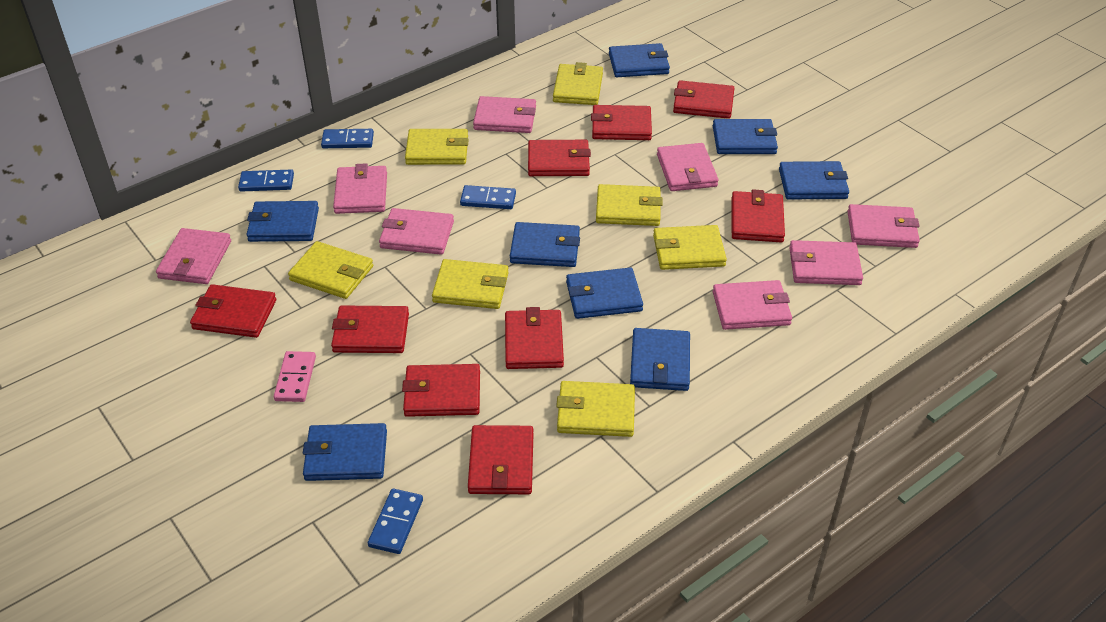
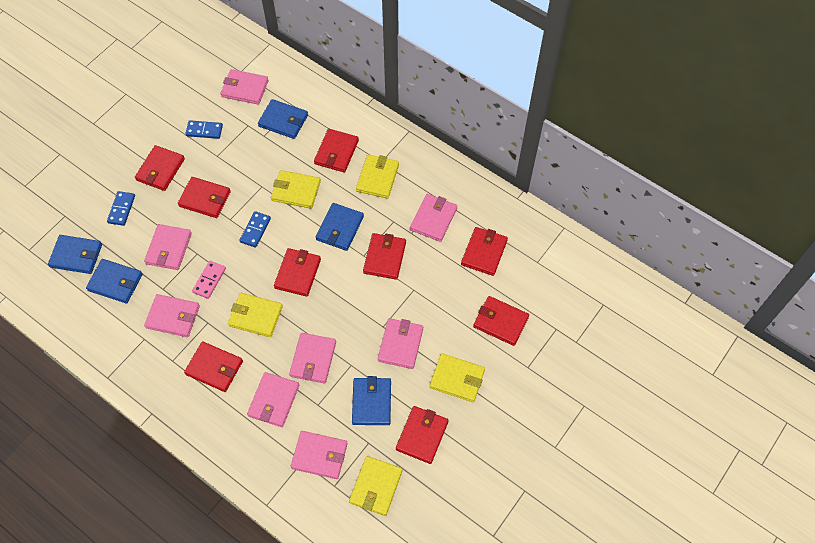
blue domino: [238,170,294,192] [321,129,374,148] [368,489,423,554] [460,185,516,209] = 4 -> [107,191,135,226] [185,120,223,139] [239,211,271,248] = 3
blue wallet: [246,201,319,242] [303,423,387,481] [510,222,580,267] [566,267,643,319] [609,43,670,77] [630,328,690,391] [713,119,778,154] [779,161,849,200] = 8 -> [48,235,102,274] [86,259,143,304] [258,99,308,139] [316,203,364,251] [352,376,391,425] = 5
yellow wallet: [288,241,373,299] [405,129,469,165] [432,259,509,309] [553,62,603,105] [556,381,635,437] [596,184,662,226] [653,225,727,270] = 7 -> [228,293,283,337] [271,170,321,209] [349,456,402,516] [356,155,399,199] [430,353,485,402] = 5

